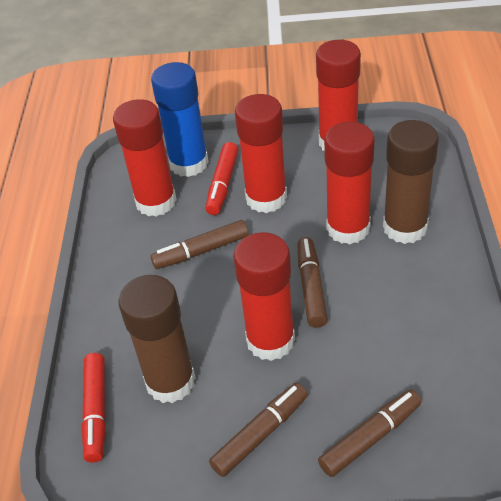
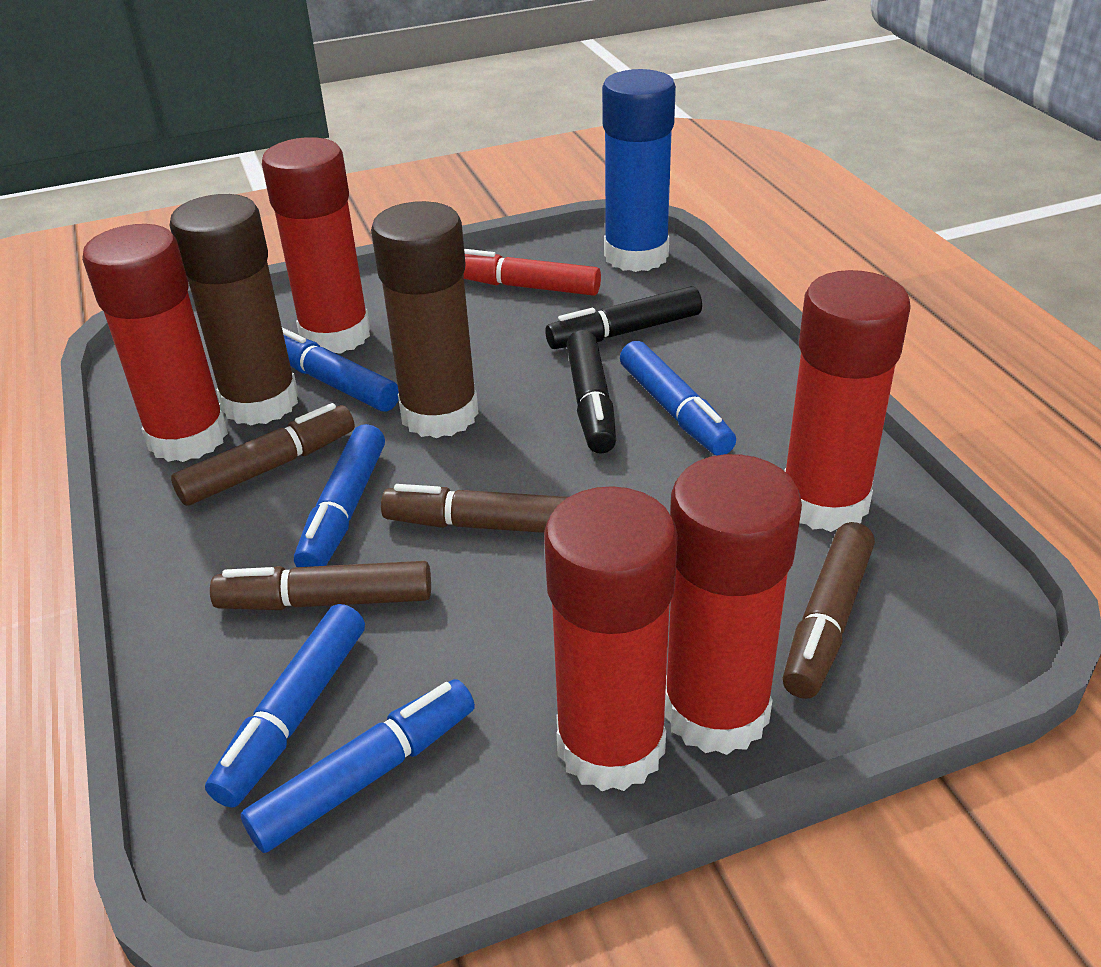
black marker: none = 0 -> [545,286,702,349] [567,330,616,454] = 2
blue marker: none = 0 -> [205,604,365,808] [240,679,475,853] [282,327,399,412] [294,424,385,567] [620,341,736,455] = 5
red marker: [81,353,106,463] [206,142,239,215] = 2 -> [463,249,601,296] = 1

